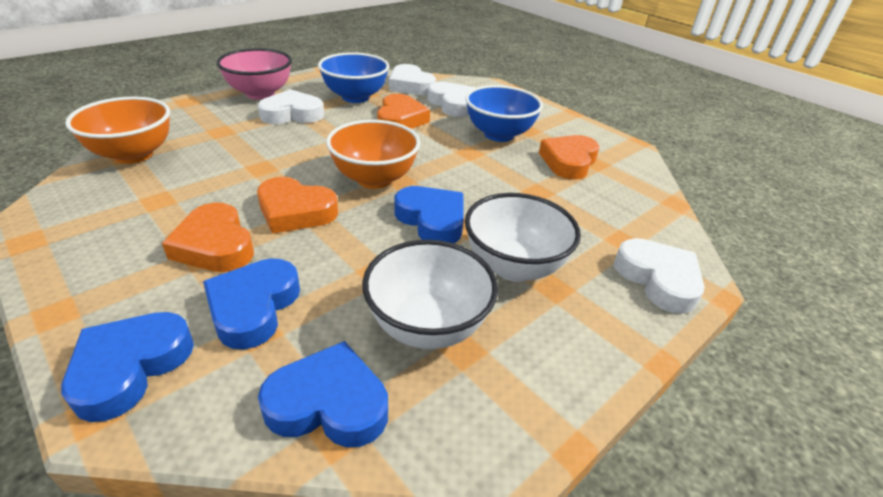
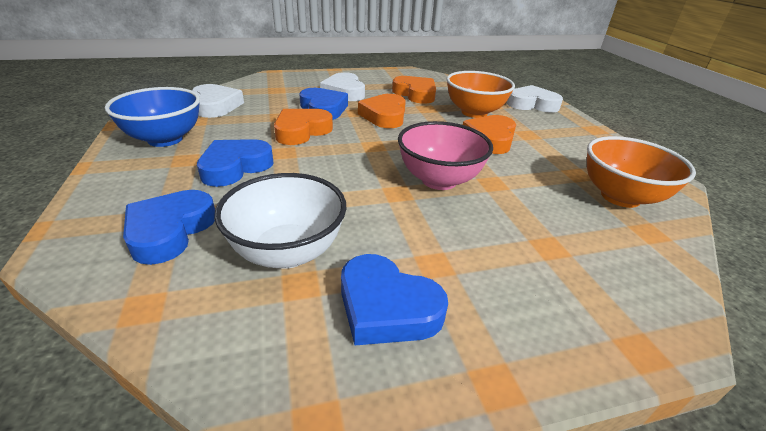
blue bowl: [318,52,390,103] [465,85,543,142] = 2 -> [105,87,200,147] = 1
white bowl: [362,240,498,349] [465,193,581,281] = 2 -> [214,173,346,269] = 1
white heart: [258,89,324,124] [389,64,436,95] [427,82,475,117] [614,238,705,314] = 4 -> [192,84,244,118] [320,72,365,101] [507,85,563,113] = 3

